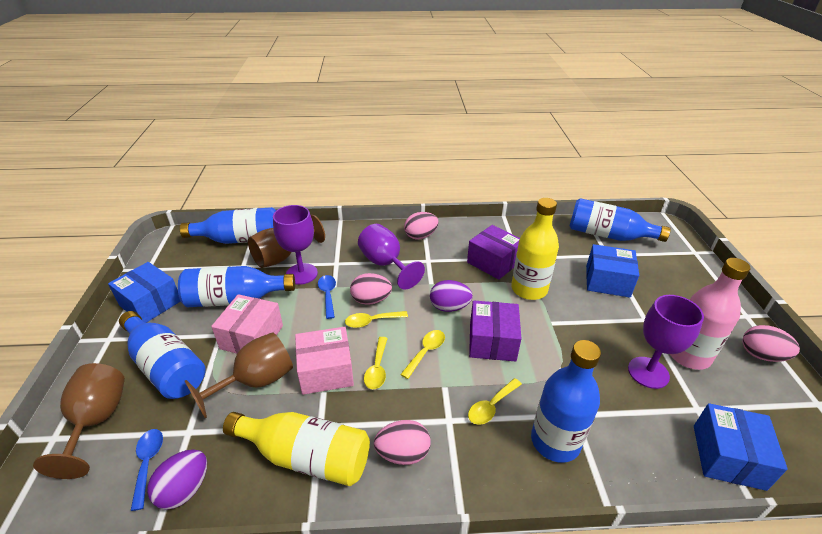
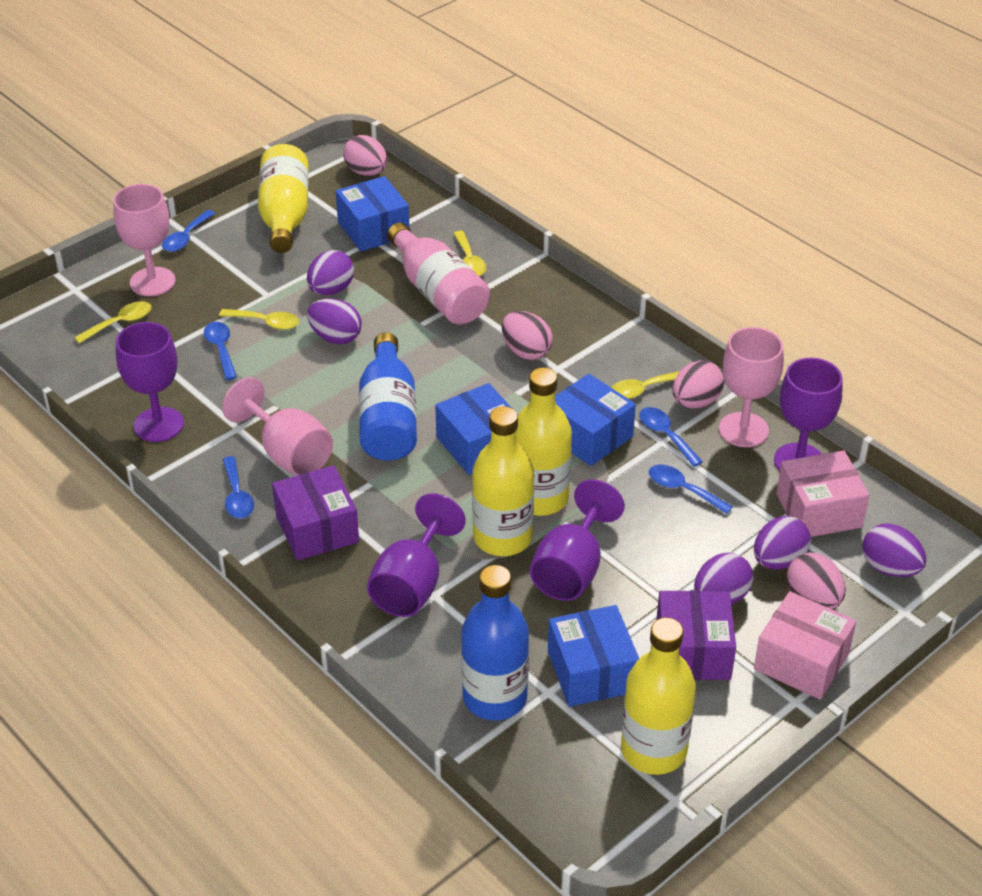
blue bottle: [119,311,206,399] [178,266,295,307] [180,207,276,244] [531,340,601,463] [570,198,671,242] = 5 -> [359,332,417,461] [461,565,529,721] = 2
blue box: [108,262,181,323] [586,244,639,298] [694,403,788,491] = 3 -> [336,176,410,252] [435,383,512,475] [548,605,639,707] [555,374,636,466] = 4
blue spoon: [130,429,163,511] [318,275,336,319] = 2 -> [162,210,215,252] [204,322,237,380] [223,456,254,518] [639,407,703,467] [649,465,733,514] = 5
brown goblet: [33,363,125,479] [185,332,293,418] [248,215,325,268] = 3 -> none = 0
pink goblet: none = 0 -> [113,184,176,296] [222,377,333,476] [719,327,784,447] = 3
purple egg: [147,449,207,510] [430,280,473,312] = 2 -> [307,250,354,296] [307,298,362,344] [694,553,753,605] [754,516,811,570] [862,523,926,577] = 5
purple goblet: [273,205,318,285] [358,224,425,290] [628,295,704,389] = 3 -> [116,322,184,442] [367,493,466,617] [530,479,625,601] [774,358,843,471] = 4
yellow bottle: [223,412,370,486] [511,198,559,300] = 2 -> [258,144,309,253] [472,406,534,556] [516,368,572,516] [621,618,696,775] = 4

